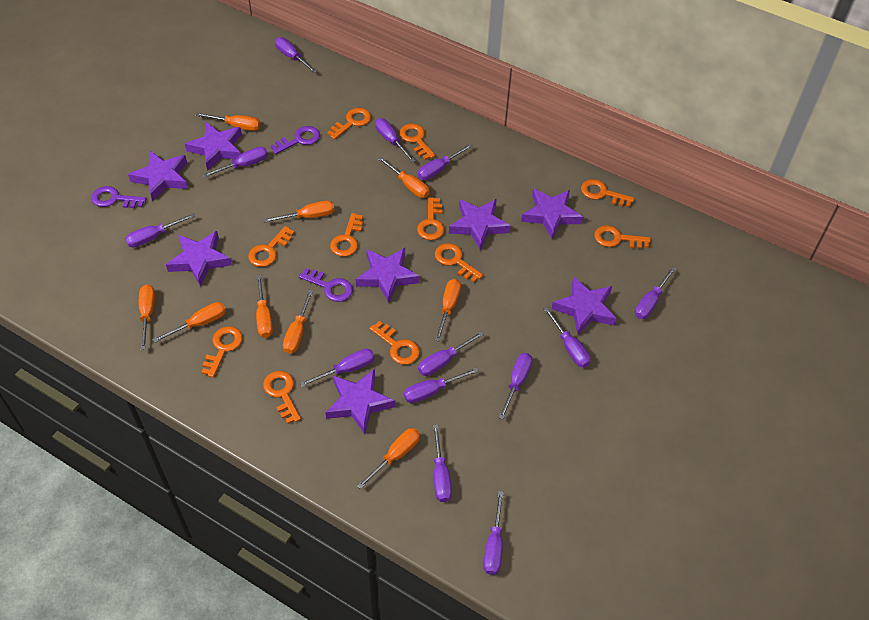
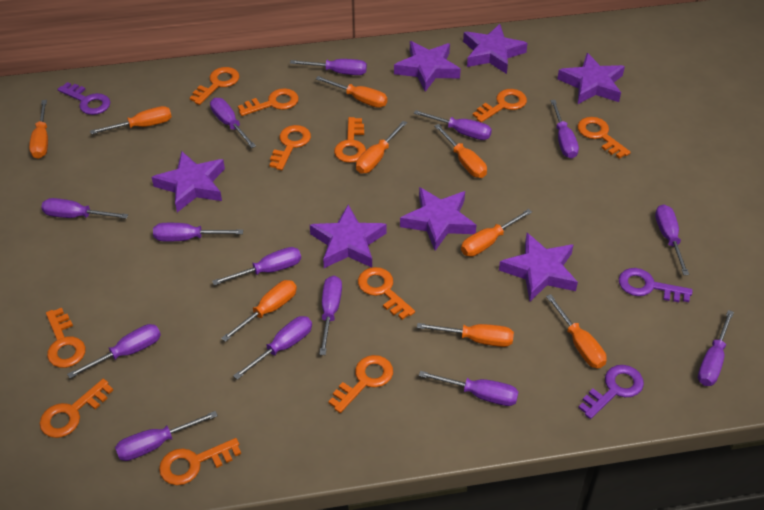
purple screwdriver: [125,213,195,247] [203,147,268,178] [275,37,317,73] [300,349,375,387] [375,118,415,162] [404,368,479,403] [418,144,472,180] [418,332,484,376] [433,425,452,502] [483,491,504,575] [499,353,532,420] [544,307,591,368] [635,267,676,319] = 13 -> [41,198,128,219] [67,324,161,379] [115,411,218,461] [153,223,243,241] [210,98,256,148] [212,247,301,285] [233,316,312,380] [290,59,367,75] [319,276,342,355] [414,110,492,140] [419,371,519,406] [550,100,579,159] [655,204,689,275] [698,310,734,386] = 14
purple star: [128,151,188,201] [166,231,232,287] [185,122,242,171] [325,369,395,434] [356,248,420,303] [449,199,511,251] [521,188,583,239] [552,276,617,335] = 8 -> [152,151,225,212] [310,205,386,268] [394,41,461,92] [400,187,476,251] [463,24,528,74] [499,233,578,301] [557,53,625,104] = 7

